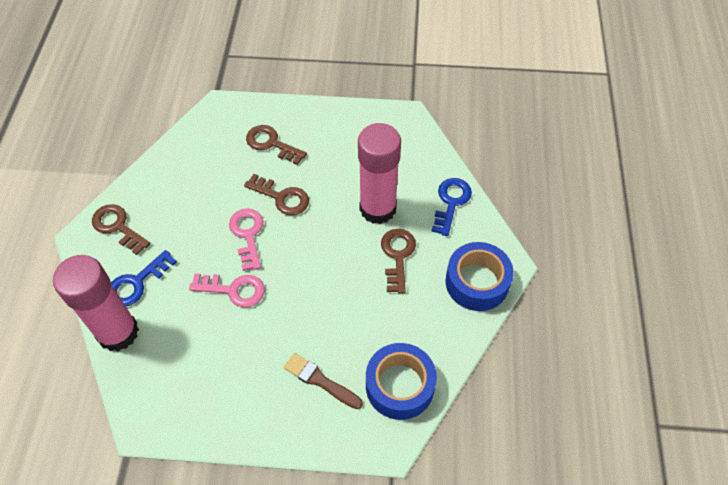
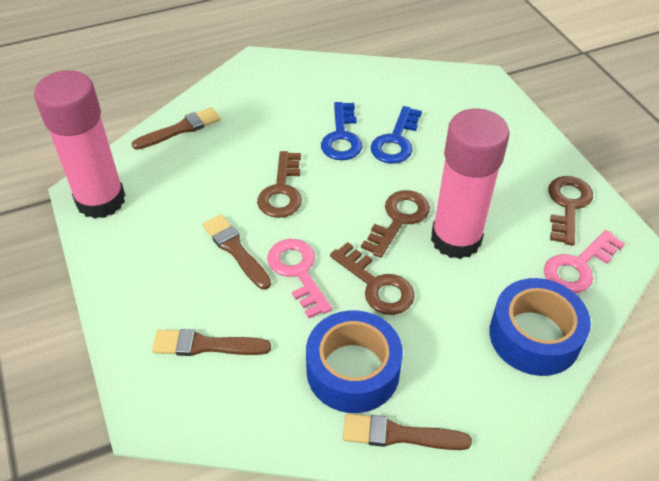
brown brush: [284,353,363,409] = 1 -> [132,107,220,150] [152,329,271,356] [202,214,271,290] [343,414,472,450] = 4

